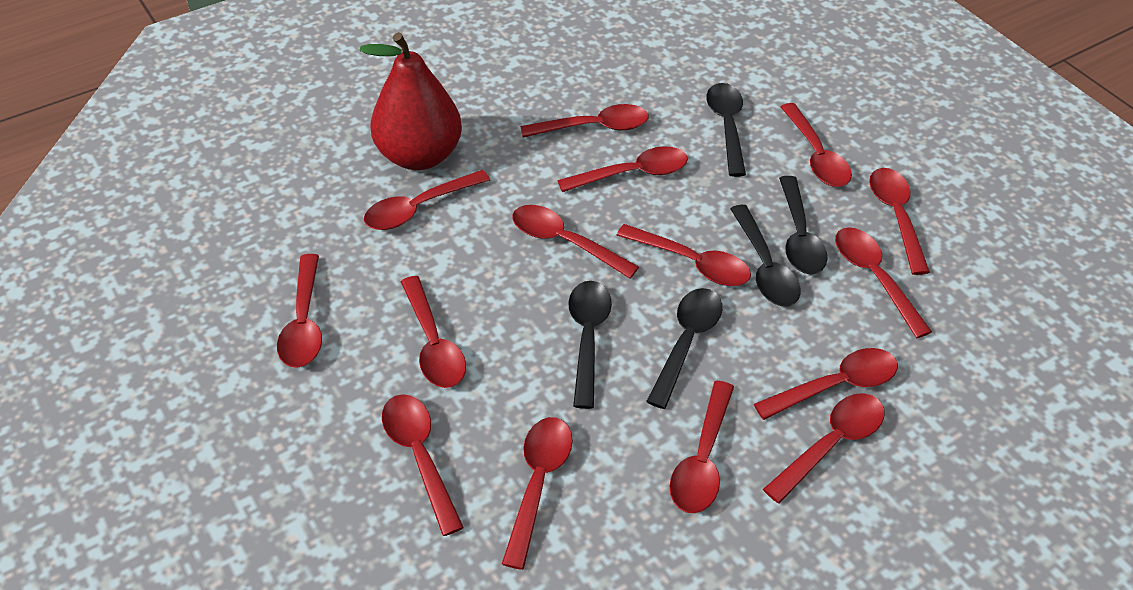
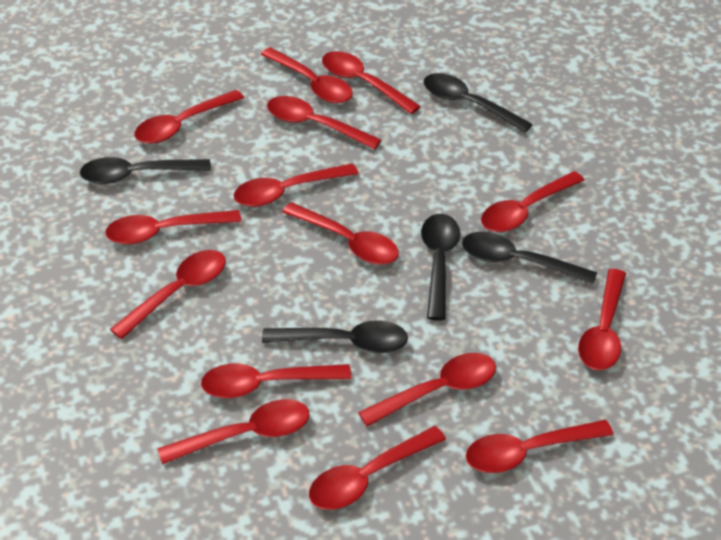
red pear: [360,32,462,170] = 1 -> none = 0

